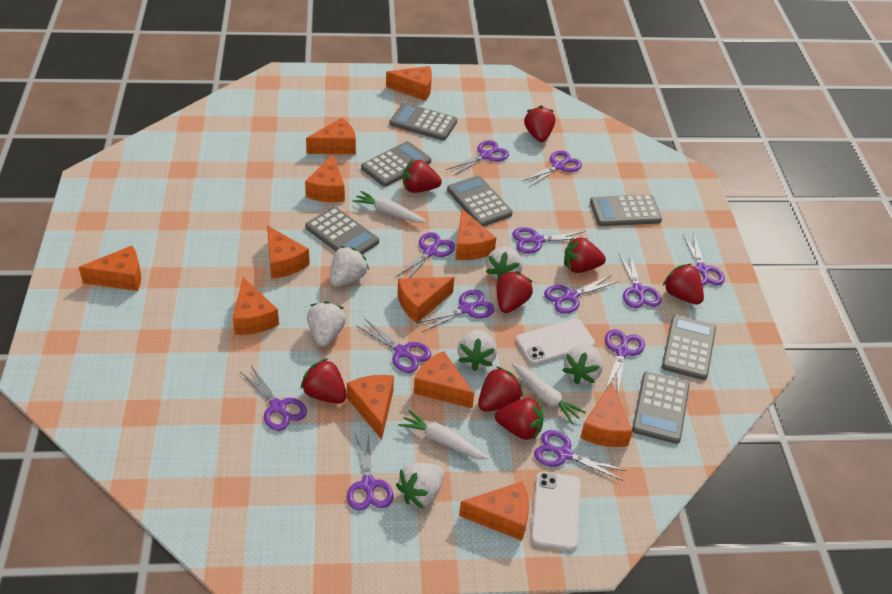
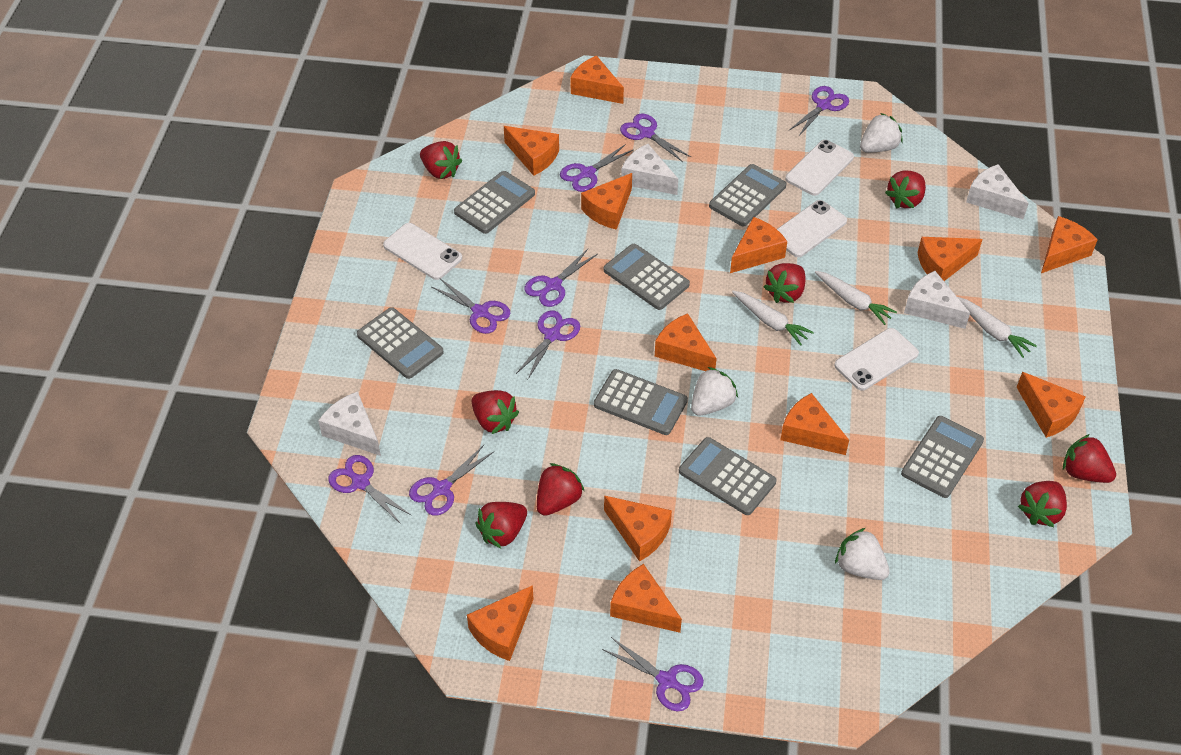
purple scissors: [240,366,307,431] [347,433,393,511] [357,318,431,373] [395,232,455,278] [417,290,495,332] [446,140,509,176] [512,227,588,253] [521,151,582,187] [534,430,626,481] [544,275,619,314] [605,329,645,393] [619,254,662,308] [683,233,725,286] = 13 -> [328,455,412,524] [409,445,494,516] [432,279,511,334] [516,310,580,379] [524,249,598,307] [560,144,634,192] [602,637,704,711] [620,114,691,162] [789,86,849,136] = 9
white cheese: none = 0 -> [318,391,381,456] [621,144,678,195] [904,271,970,329] [966,164,1029,219] = 4
white phone: [516,319,595,365] [531,472,581,551] = 2 -> [383,223,462,280] [777,200,847,257] [786,140,854,196] [834,328,919,391] = 4
white strawberry: [307,301,346,347] [330,246,369,287] [396,463,444,509] [457,330,497,371] [486,246,522,281] [562,345,603,384] = 6 -> [691,367,738,416] [835,528,890,580] [860,113,903,153] = 3

